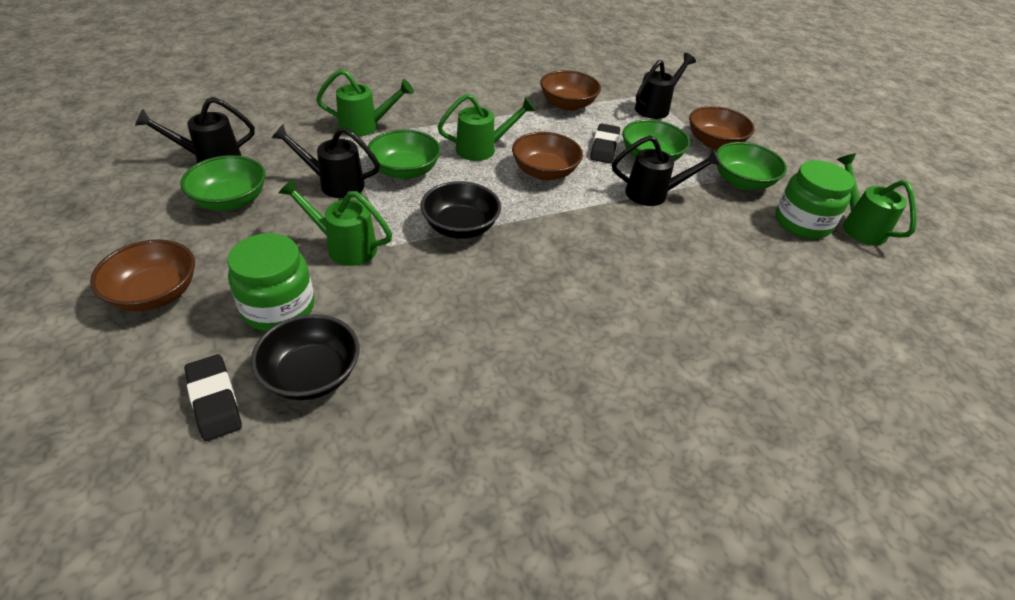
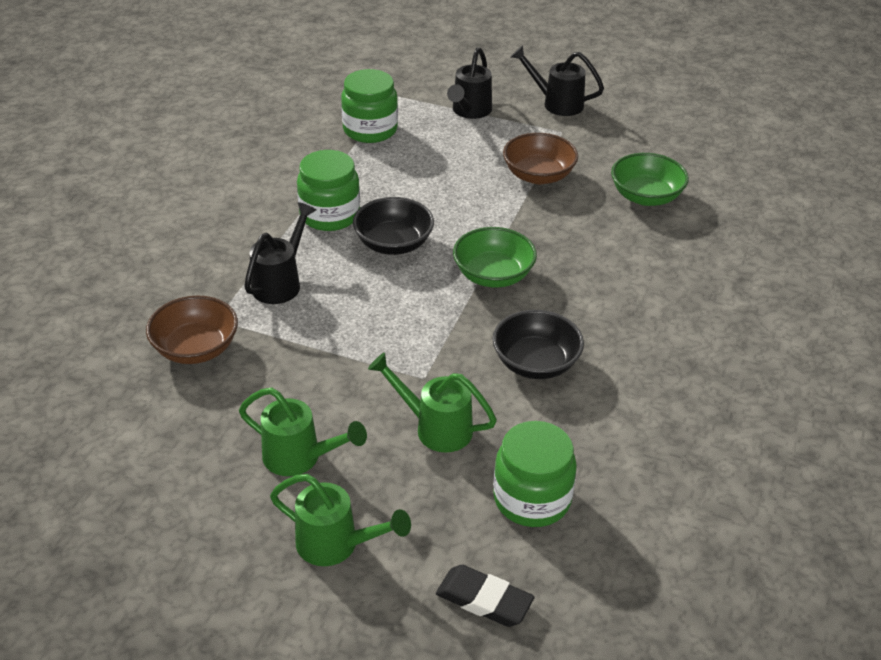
black eraser: [184,354,242,441] [590,123,620,163] = 2 -> [436,565,534,627] = 1
black watering can: [135,97,255,163] [272,124,380,198] [612,135,721,206] [635,53,696,119] = 4 -> [244,202,316,304] [447,47,492,119] [511,45,604,116] = 3
brown bowl: [90,239,195,311] [512,132,583,180] [540,70,601,111] [689,106,755,150] = 4 -> [146,296,238,364] [503,133,578,184] = 2
green bowl: [180,155,266,211] [368,130,441,179] [622,119,690,161] [716,142,787,190] = 4 -> [453,227,537,288] [611,153,689,206] = 2
green jar: [227,233,314,331] [776,160,855,239] = 2 -> [297,150,360,231] [341,69,398,143] [493,421,577,527] = 3
green watering can: [278,179,392,266] [316,69,414,137] [437,94,536,161] [837,153,917,245] = 4 -> [239,387,367,476] [270,474,411,566] [368,353,497,453] = 3

